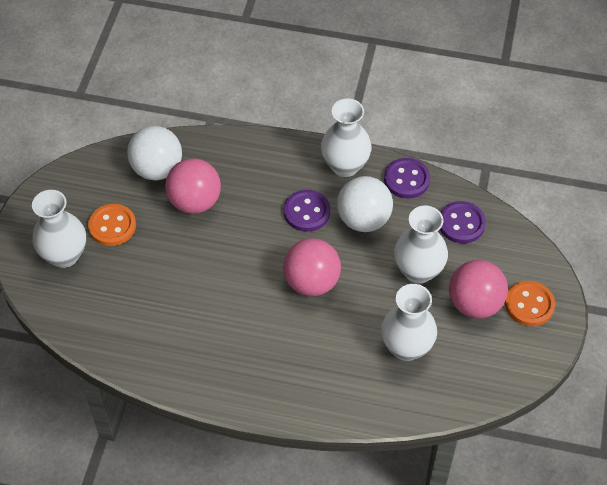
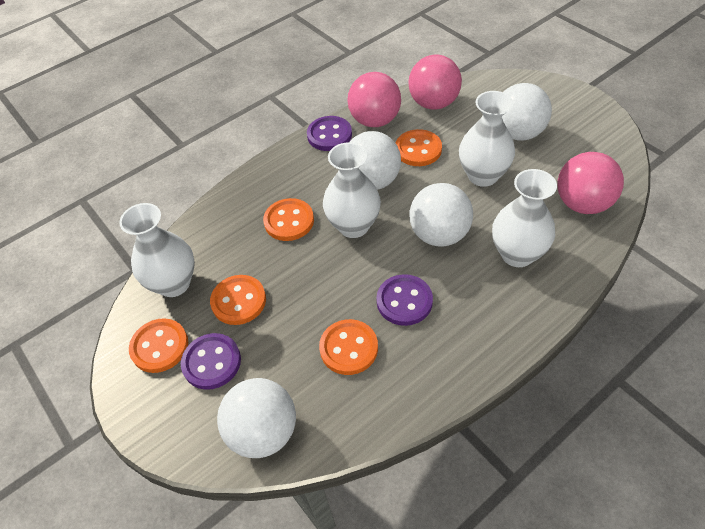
orange button: [88,204,136,246] [505,281,555,326] = 2 -> [129,318,188,373] [210,275,266,325] [263,198,314,241] [319,319,378,375] [396,129,442,166] = 5
white ball: [127,126,182,180] [337,176,393,232] = 2 -> [217,378,296,458] [350,131,401,190] [409,183,473,247] [502,83,552,141] = 4

